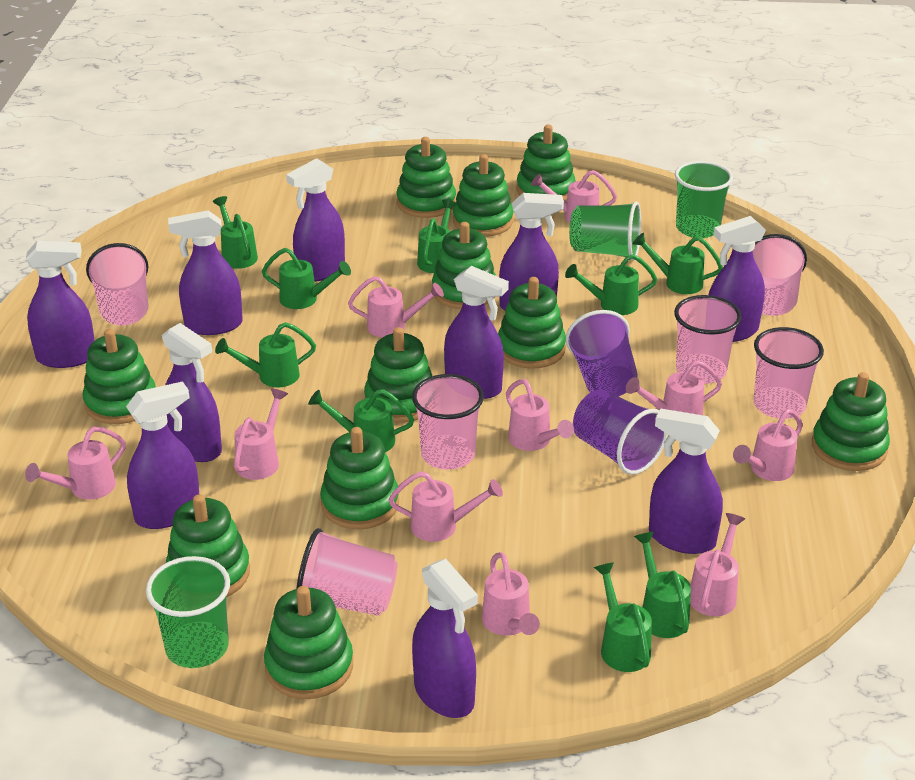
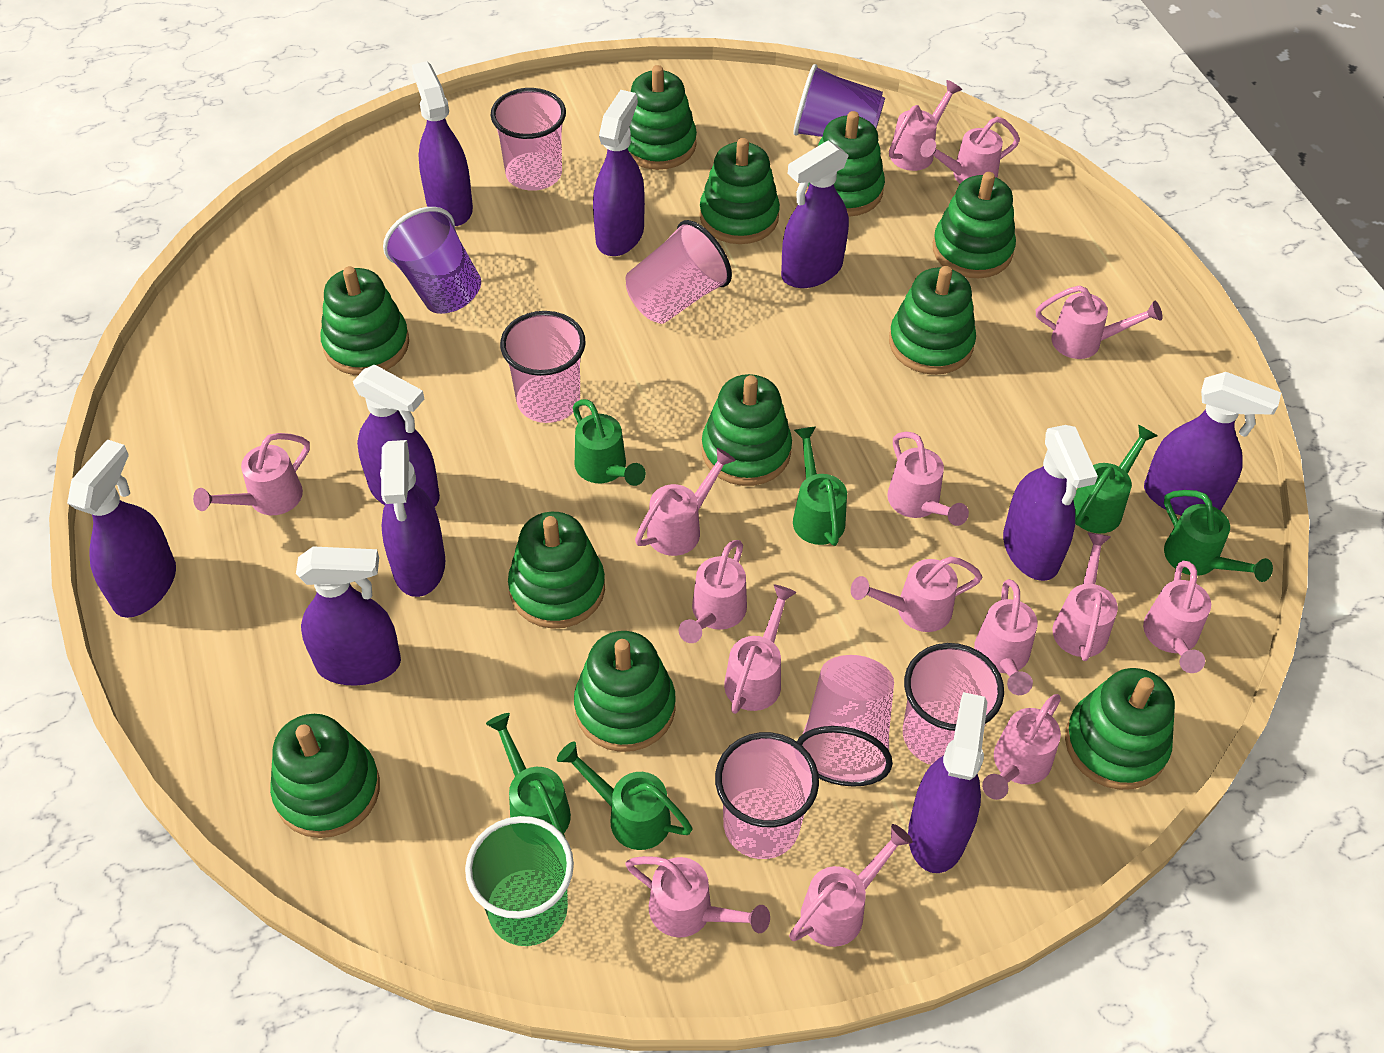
green cup: [146,556,230,668] [569,201,641,260] [675,161,733,238] = 3 -> [465,816,574,946] = 1
green watering can: [213,196,258,269] [215,322,316,387] [262,248,351,309] [308,389,414,452] [417,199,457,273] [565,254,657,315] [594,562,652,672] [633,233,723,294] [634,532,691,638] = 9 -> [486,713,571,837] [557,741,693,850] [573,399,646,486] [793,426,847,546] [1073,424,1158,533] [1164,490,1273,582] = 6
pink watering can: [25,426,126,500] [234,388,288,480] [348,276,444,338] [389,471,503,542] [482,552,540,636] [506,379,574,451] [531,170,617,223] [626,360,722,415] [690,513,745,616] [733,409,803,481] = 10 -> [193,433,310,515] [625,856,770,938] [635,448,736,556] [679,540,747,643] [724,585,797,714] [789,824,913,947] [851,556,982,632] [887,432,969,526] [889,80,962,171] [920,117,1020,184] [974,579,1038,695] [982,694,1061,800] [1036,285,1162,359] [1052,532,1118,661] [1143,561,1211,673] = 15

